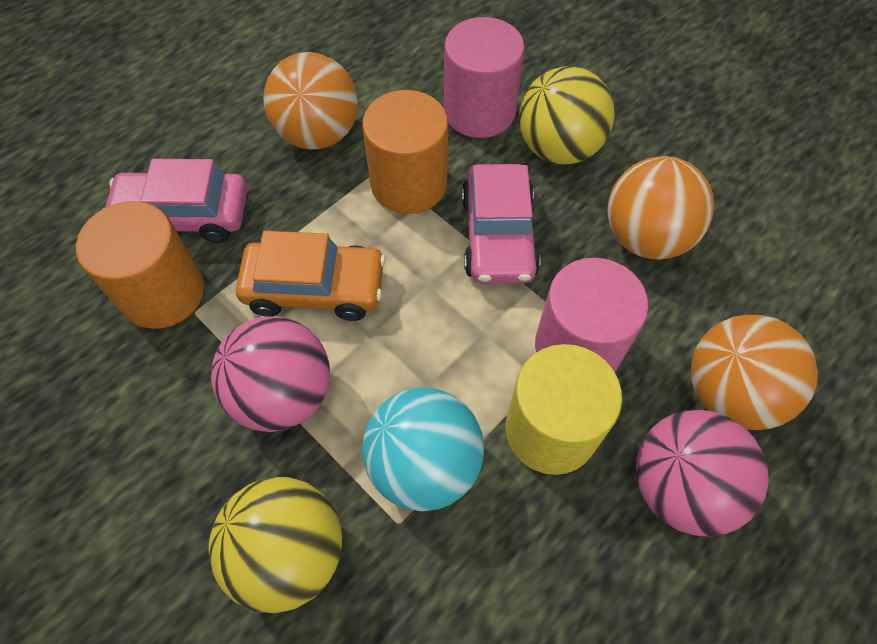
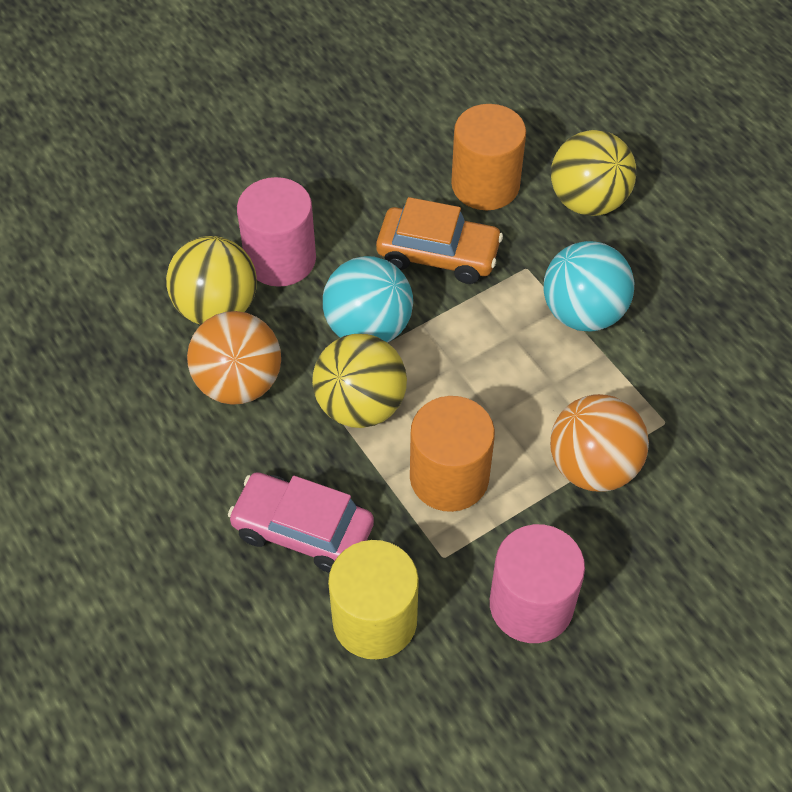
orange ball: [263,52,358,150] [607,156,714,259] [691,315,818,430] = 3 -> [187,311,281,405] [550,394,649,491] = 2
pink ball: [211,316,330,432] [636,410,769,537] = 2 -> none = 0
pink car: [103,159,247,243] [462,164,540,284] = 2 -> [228,472,374,573] = 1
turquoise ball: [362,388,484,512] = 1 -> [323,256,413,343] [544,241,634,332] = 2
yellow ball: [209,477,342,613] [519,66,615,164] = 2 -> [166,236,257,325] [312,334,407,428] [551,130,637,216] = 3

